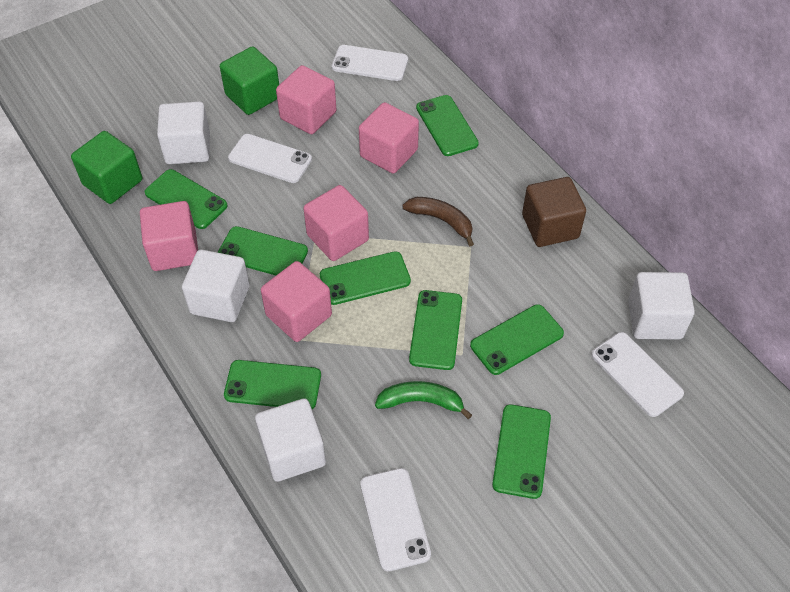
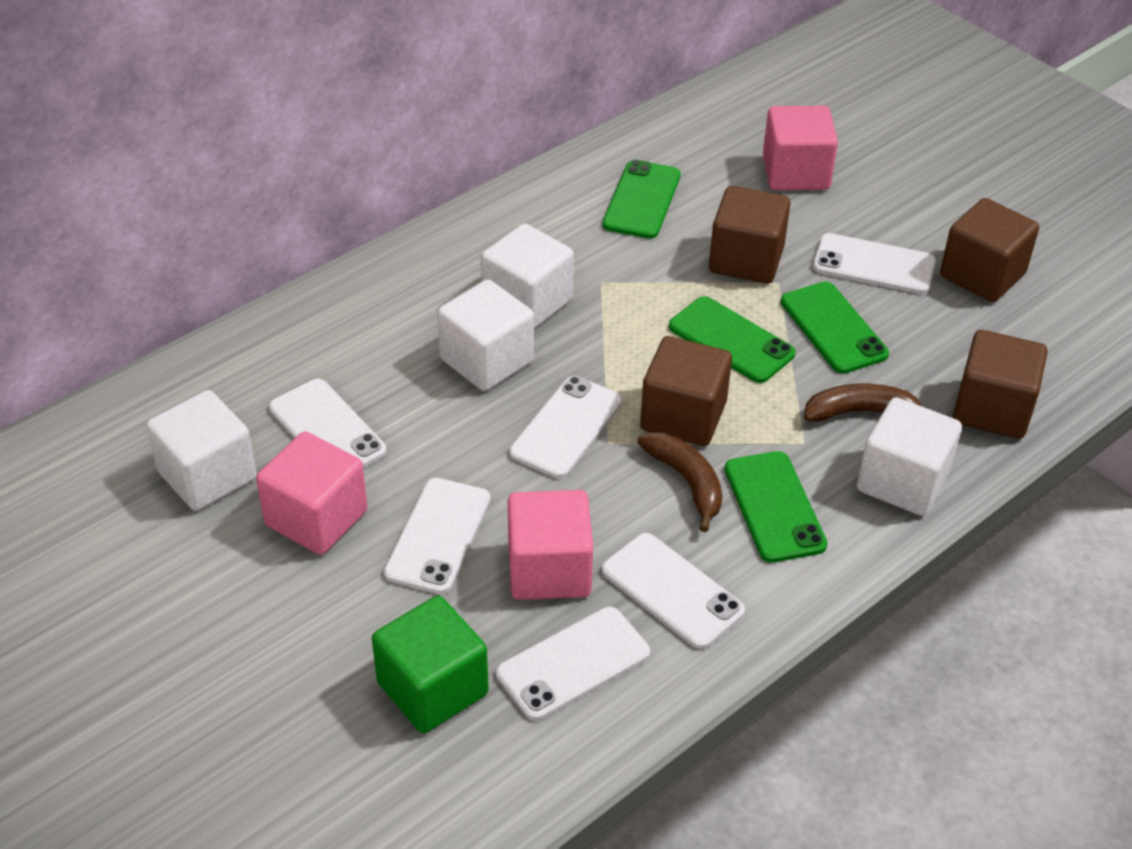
brown banana: [402,197,474,246] = 1 -> [637,431,723,532] [804,384,922,422] = 2
brown cube: [522,177,586,247] = 1 -> [640,336,732,446] [709,186,791,284] [940,198,1039,302] [953,330,1048,439] = 4
green banana: [375,381,472,419] = 1 -> none = 0
green cube: [71,131,142,204] [220,46,279,115] = 2 -> [372,596,489,733] = 1
green phone: [145,169,228,229] [218,226,308,275] [224,360,321,409] [320,251,411,305] [409,290,462,370] [416,95,479,156] [470,304,564,375] [492,404,551,499] = 8 -> [602,160,681,239] [669,296,796,383] [725,451,828,563] [781,282,889,374] = 4
pink cube: [140,201,198,271] [261,261,332,342] [276,65,337,134] [303,185,369,261] [359,102,419,174] = 5 -> [256,432,367,555] [508,490,593,600] [763,106,838,190] = 3
white phone: [228,134,312,183] [332,45,408,81] [360,468,431,571] [591,332,684,417] = 4 -> [269,379,387,468] [384,478,490,594] [496,607,650,721] [509,376,622,478] [602,533,745,649] [813,233,936,294] = 6

